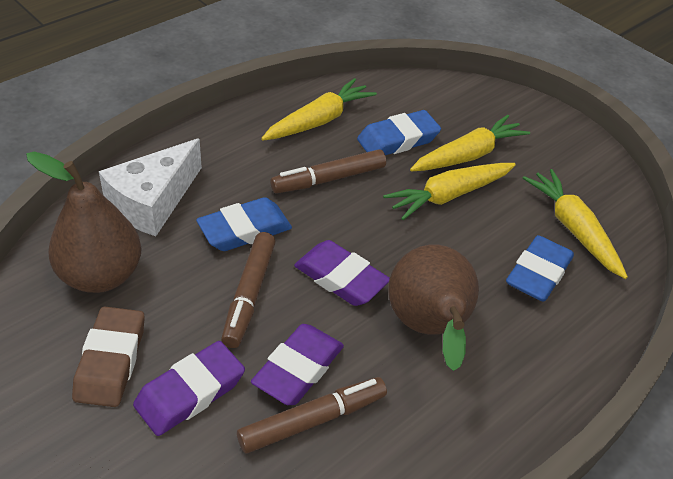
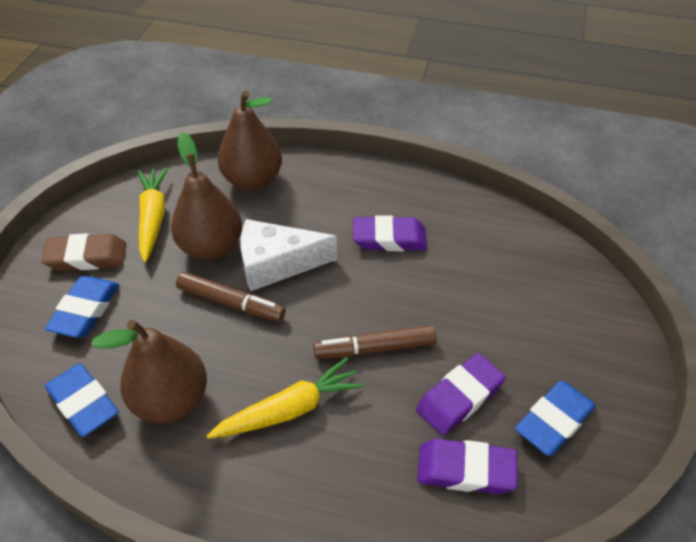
brown marker: [221,232,276,348] [237,377,387,453] [270,149,386,194] = 3 -> [176,272,286,322] [313,325,437,359] = 2
brown pear: [26,151,142,293] [388,245,479,371] = 2 -> [91,320,207,423] [171,132,242,260] [218,91,282,190] = 3
yellow carrot: [261,78,377,141] [383,163,516,220] [410,115,530,171] [523,169,628,279] = 4 -> [138,167,168,262] [207,357,365,439] = 2

